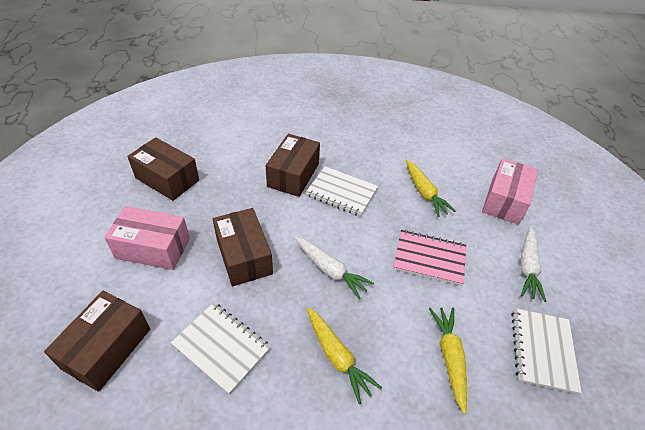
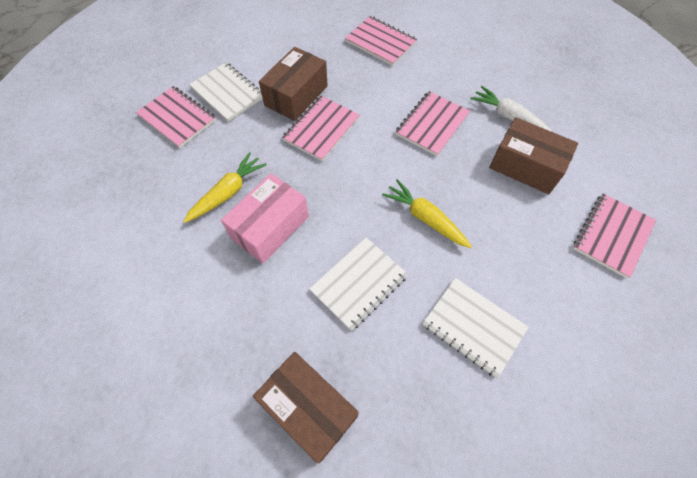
brown box: [44,291,150,392] [127,137,199,201] [213,208,273,286] [266,134,320,197] = 4 -> [253,352,359,463] [259,47,328,121] [489,117,578,194] = 3
pink box: [104,206,190,270] [482,158,538,225] = 2 -> [221,173,309,263] = 1
pink notebook: [393,230,466,286] = 1 -> [136,86,216,148] [282,96,360,161] [345,16,417,66] [395,91,470,156] [573,193,656,278] = 5
white carrot: [295,237,374,299] [521,226,546,302] = 2 -> [470,86,554,133] = 1
yellow carrot: [307,307,382,404] [406,160,456,217] [429,307,467,414] = 3 -> [183,152,267,223] [382,179,472,248] = 2

